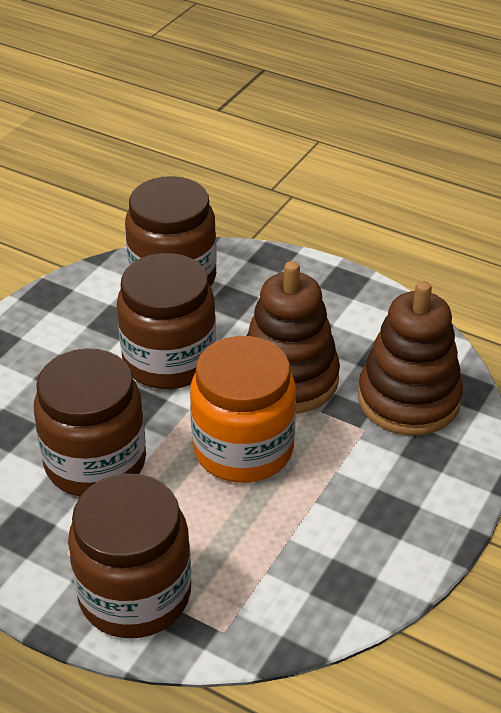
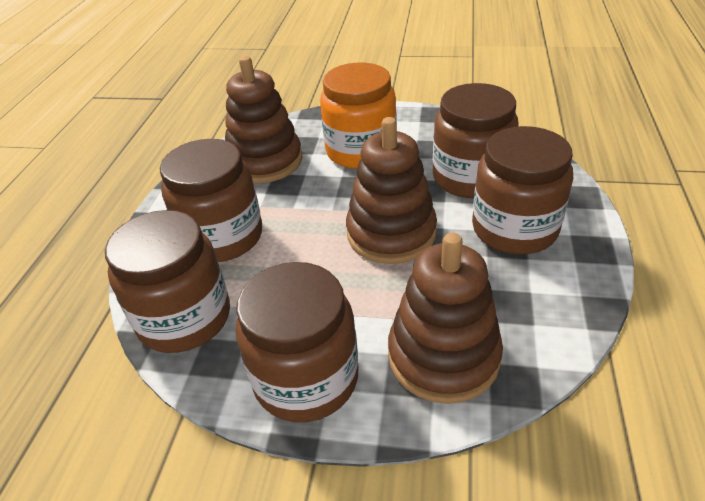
brown jar: [34,349,146,496] [68,473,191,638] [117,253,216,389] [125,176,217,287] = 4 -> [105,210,230,353] [160,139,262,262] [236,262,358,422] [433,83,519,198] [472,126,573,254] = 5
brown stacking toy: [246,261,340,414] [358,281,463,435] = 2 -> [225,56,302,183] [346,117,437,264] [388,232,503,404] = 3

